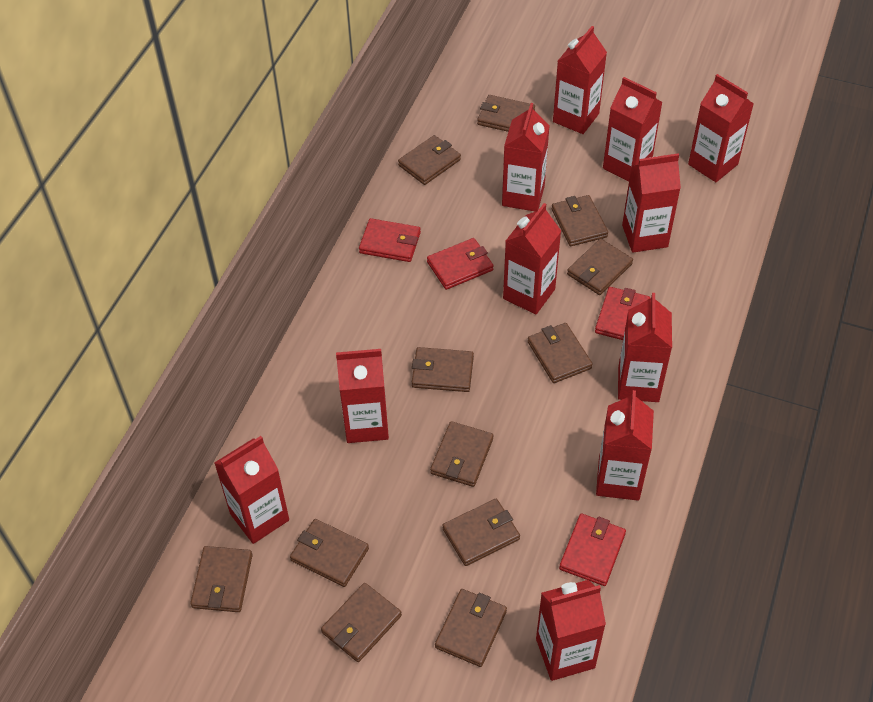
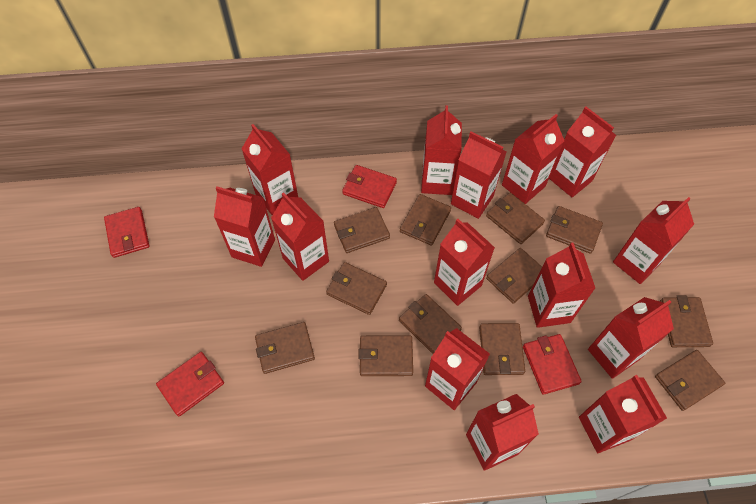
red carton: [214,436,289,544] [336,349,389,443] [502,103,549,211] [503,203,561,314] [536,580,606,681] [553,26,607,134] [596,390,654,501] [603,77,663,182] [618,293,672,402] [622,153,681,253] [688,74,754,182] = 11 -> [214,186,275,267] [242,124,298,215] [271,192,329,281] [421,105,462,195] [425,328,490,410] [434,219,495,306] [451,131,507,219] [466,394,539,471] [502,114,564,204] [528,243,596,328] [549,107,616,197] [579,375,667,453] [588,297,674,379] [613,197,694,284] = 14

